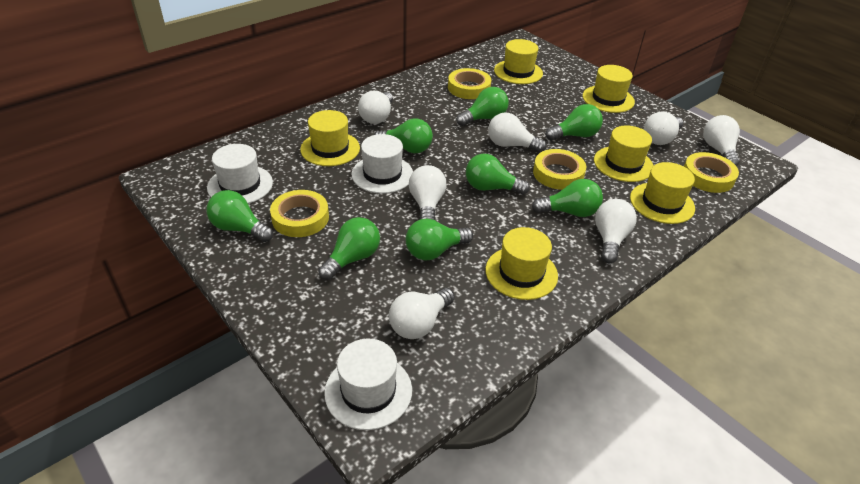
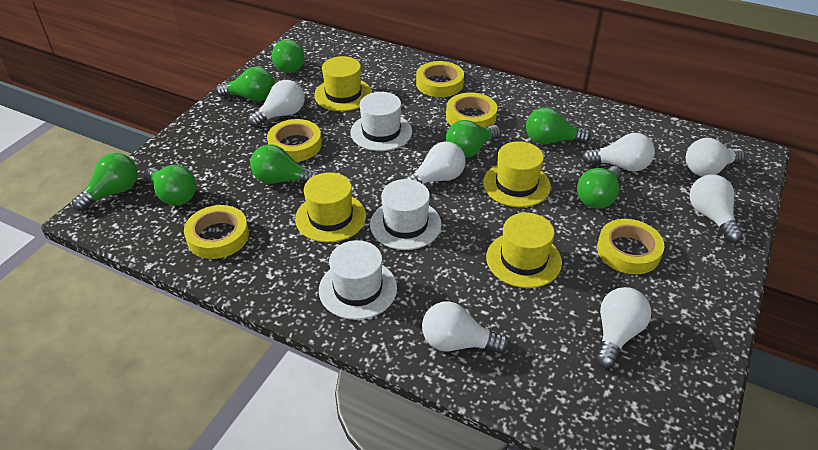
yellow hat: [300,110,360,166] [485,227,558,300] [494,39,543,84] [583,65,635,113] [594,125,654,182] [630,162,695,224] = 6 -> [295,172,366,243] [314,56,372,111] [483,141,551,207] [486,213,562,288] = 4
yellow tape: [270,190,329,237] [448,68,491,99] [533,149,586,190] [684,152,739,193] = 4 -> [184,205,249,259] [267,119,322,162] [416,61,464,97] [446,92,497,127] [597,219,664,274] = 5

